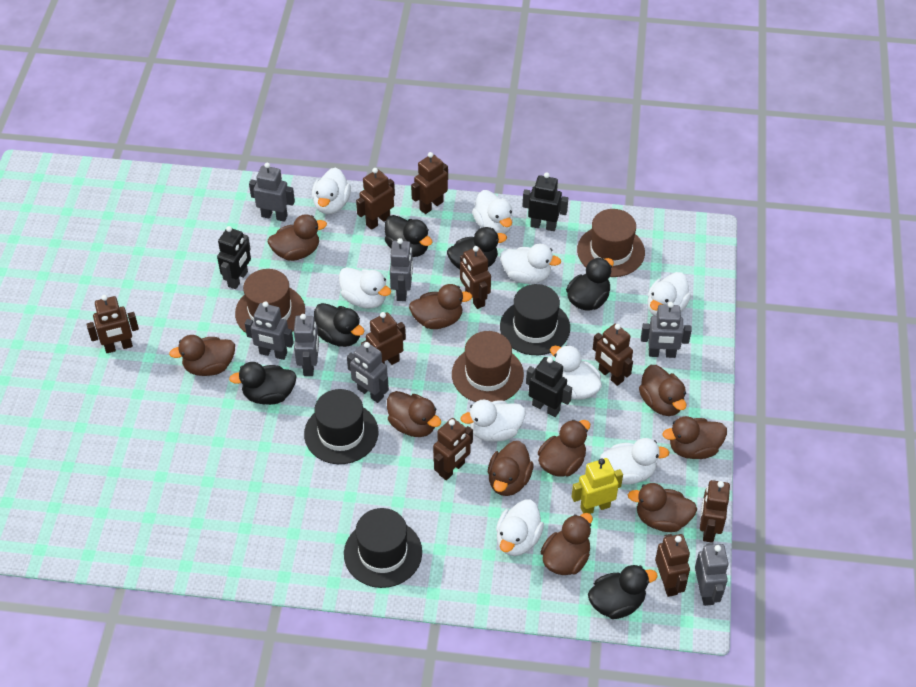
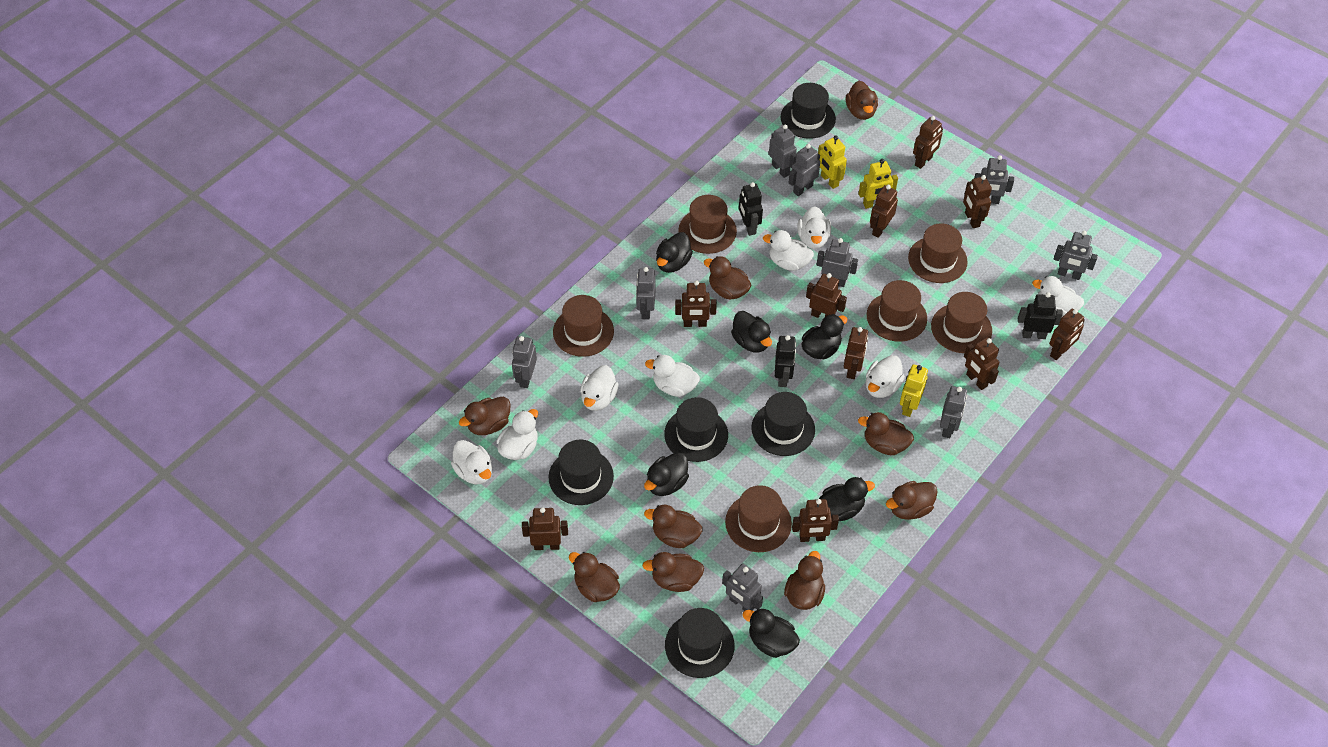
black hat: [304,389,378,464] [344,508,422,588] [500,284,570,355] = 3 -> [549,439,614,505] [664,397,728,462] [665,608,734,678] [751,392,815,456] [780,83,836,139] = 5
brown duck: [169,335,235,376] [268,214,327,261] [387,391,441,437] [409,284,472,329] [488,441,534,496] [538,419,590,477] [540,513,593,575] [628,483,697,532] [639,365,687,416] [663,416,727,459] = 10 -> [459,397,511,435] [569,552,620,602] [642,552,704,592] [644,504,702,548] [704,256,751,300] [784,551,825,610] [846,81,878,120] [858,412,914,455] [886,481,938,520] = 9
brown hat: [235,269,305,333] [452,331,524,402] [577,209,645,277] = 3 -> [553,295,614,357] [678,195,737,254] [725,485,792,552] [867,280,927,342] [908,223,968,283] [931,292,992,353] = 6
brown robot: [87,295,139,353] [356,168,395,230] [361,312,406,365] [411,152,448,214] [433,418,473,480] [460,246,491,309] [593,324,633,386] [655,534,690,597] [700,480,730,543] = 9 -> [522,507,568,550] [675,280,717,327] [792,499,839,542] [806,273,847,318] [844,327,869,379] [870,185,898,238] [913,116,943,169] [963,175,992,228] [964,338,1000,390] [1049,309,1085,360] = 10
grey robot: [245,301,294,360] [249,163,295,222] [294,314,319,376] [347,342,389,403] [390,238,413,301] [641,302,692,358] [695,543,729,606] = 7 -> [512,336,537,388] [636,267,656,320] [722,563,763,611] [769,124,797,178] [788,144,820,196] [817,238,858,287] [940,386,967,438] [974,155,1014,204] [1054,231,1098,280] = 9
white duck: [312,167,351,214] [339,267,391,308] [461,400,525,442] [472,190,513,234] [496,500,544,556] [500,244,561,284] [550,345,602,400] [600,438,669,485] [647,272,691,316] = 9 -> [451,440,492,484] [497,409,538,460] [580,365,619,411] [645,355,700,397] [763,230,814,271] [797,206,831,249] [866,355,905,398] [1032,276,1084,317] = 8
yellow robot: [572,458,623,514] = 1 -> [818,135,847,189] [859,159,898,209] [900,364,928,417] = 3

